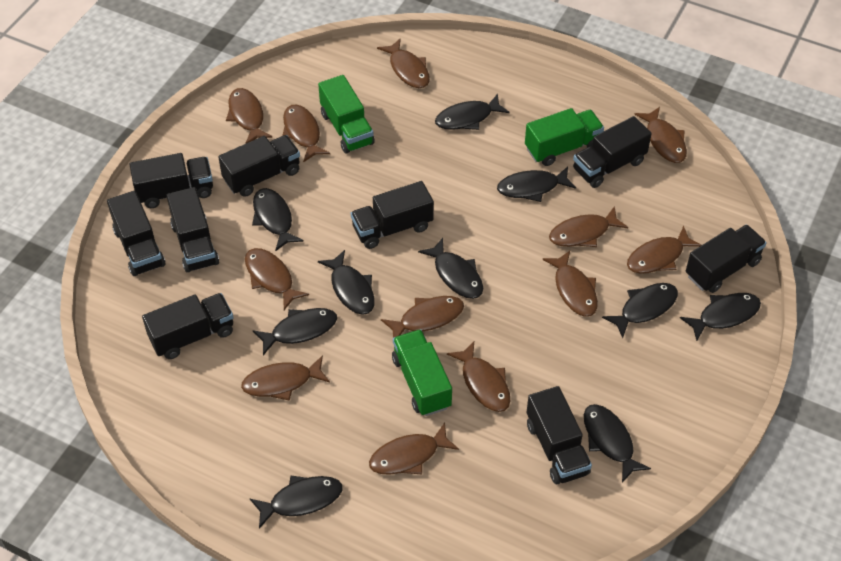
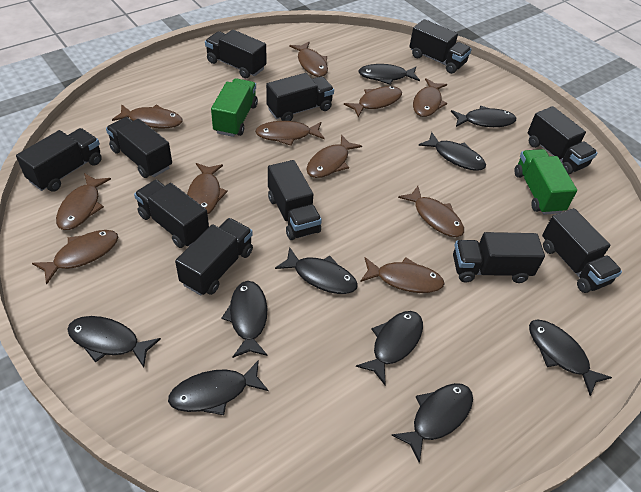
black truck: [107,191,165,276] [129,153,213,208] [142,293,234,359] [167,187,219,273] [218,135,300,197] [351,181,434,249] [526,386,592,484] [573,116,652,188] [686,225,767,293] = 9 -> [16,128,102,192] [106,117,172,178] [134,180,209,248] [175,218,253,296] [205,30,266,79] [266,73,334,121] [268,160,322,240] [409,19,472,74] [453,232,545,283] [527,106,597,175] [542,208,622,293] = 11
brown fish: [226,88,273,144] [241,355,330,401] [245,248,309,310] [282,104,330,162] [369,423,459,475] [377,38,430,88] [381,296,464,338] [447,341,510,412] [542,251,598,317] [549,206,628,247] [627,226,702,274] [634,107,687,163] = 12 -> [32,230,118,285] [56,173,111,230] [112,104,183,128] [187,163,228,214] [255,121,325,146] [289,42,328,77] [307,135,362,178] [344,86,402,117] [360,257,445,293] [398,186,464,237] [413,78,447,117] = 11
green truck: [318,75,375,154] [392,329,452,416] [525,108,604,166] = 3 -> [211,78,258,137] [514,149,577,215] = 2

